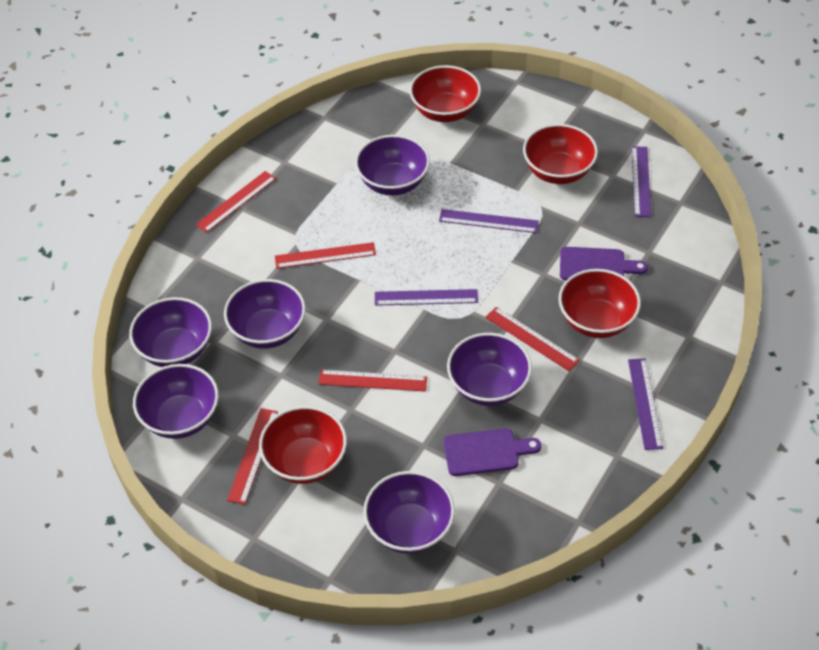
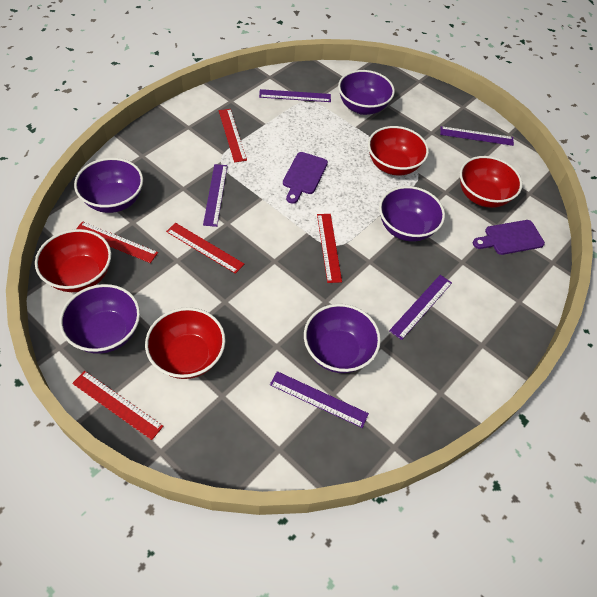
purple bowl: [129,297,212,367] [133,364,219,439] [224,279,306,349] [355,135,430,195] [363,471,455,554] [447,333,532,406] = 6 -> [59,284,140,354] [74,158,143,213] [304,304,381,373] [338,70,395,115] [379,186,445,242] = 5
purple ruler: [375,289,478,306] [439,209,539,233] [628,358,663,450] [631,146,651,217] = 4 -> [203,164,228,227] [259,89,331,102] [270,371,369,428] [389,275,452,340] [440,126,514,146] = 5

